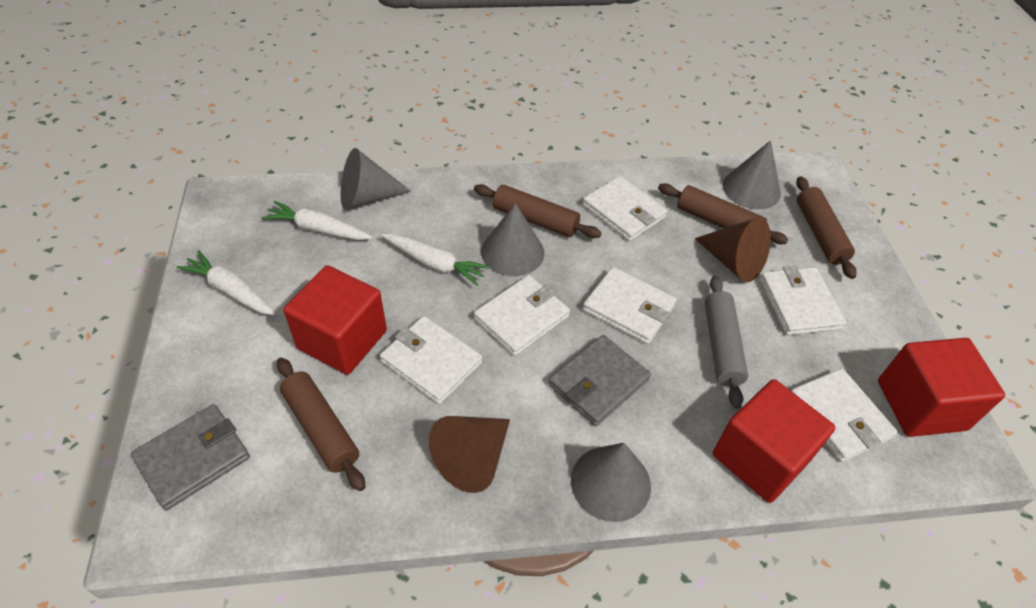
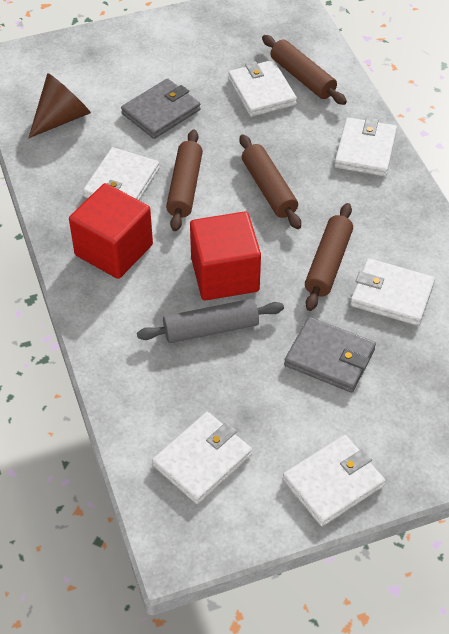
brown cone: [429,416,510,493] [695,217,771,282] = 2 -> [29,73,91,138] = 1
grey cone: [341,148,411,210] [481,203,544,276] [571,443,651,522] [723,140,781,209] = 4 -> none = 0
red cube: [283,265,387,375] [713,379,835,503] [878,338,1005,437] = 3 -> [69,183,153,279] [190,211,261,300] = 2
white carrot: [177,250,276,316] [262,201,373,240] [381,234,490,286] = 3 -> none = 0

